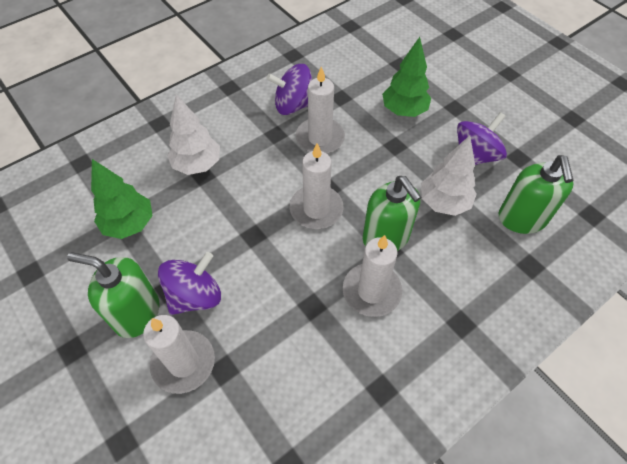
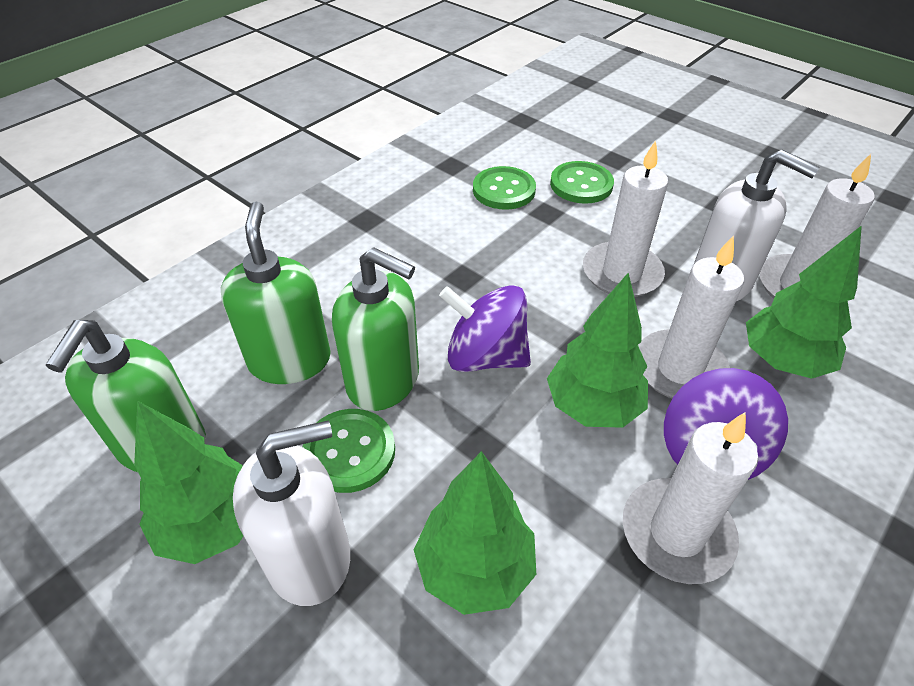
green button: none = 0 -> [303,409,395,493] [473,166,536,210] [550,161,614,204] = 3
green tree: [91,159,153,239] [382,37,431,117] = 2 -> [134,401,243,564] [414,451,536,615] [547,273,648,428] [746,225,862,379] = 4
purple spinning top: [158,252,221,315] [266,64,312,115] [457,112,507,165] = 3 -> [439,285,531,372] [664,368,788,480] = 2
white soap dispenser: none = 0 -> [233,420,350,606] [694,150,820,301] = 2
white tree: [167,94,220,175] [421,135,477,216] = 2 -> none = 0

